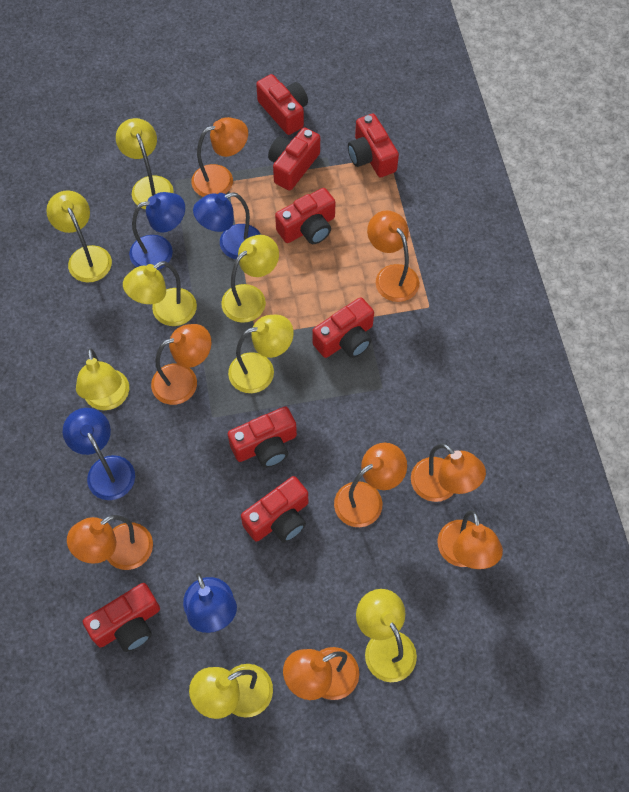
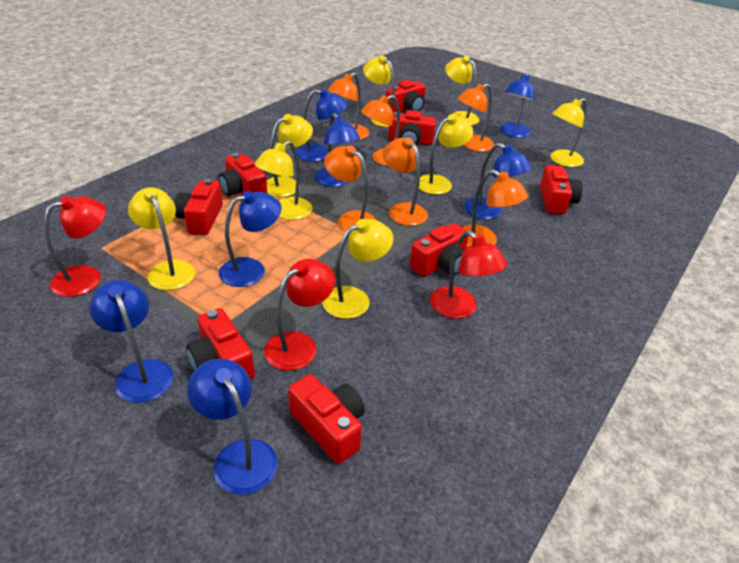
blue lamp: [63,408,135,500] [129,192,185,270] [183,573,237,633] [193,192,261,259] = 4 -> [89,280,173,403] [187,359,278,495] [219,191,282,287] [296,89,348,162] [314,113,360,187] [464,143,531,219] [500,73,535,138] = 7
orange lamp: [67,515,153,570] [151,324,211,405] [191,117,248,197] [283,647,359,700] [334,443,407,527] [367,210,419,302] [411,444,486,502] [437,510,503,569] = 8 -> [324,145,377,232] [328,72,369,140] [361,95,400,166] [383,137,428,226] [457,84,494,152] [462,170,528,247] = 6
red lamp: none = 0 -> [44,196,106,297] [264,259,335,371] [430,231,507,319] = 3

